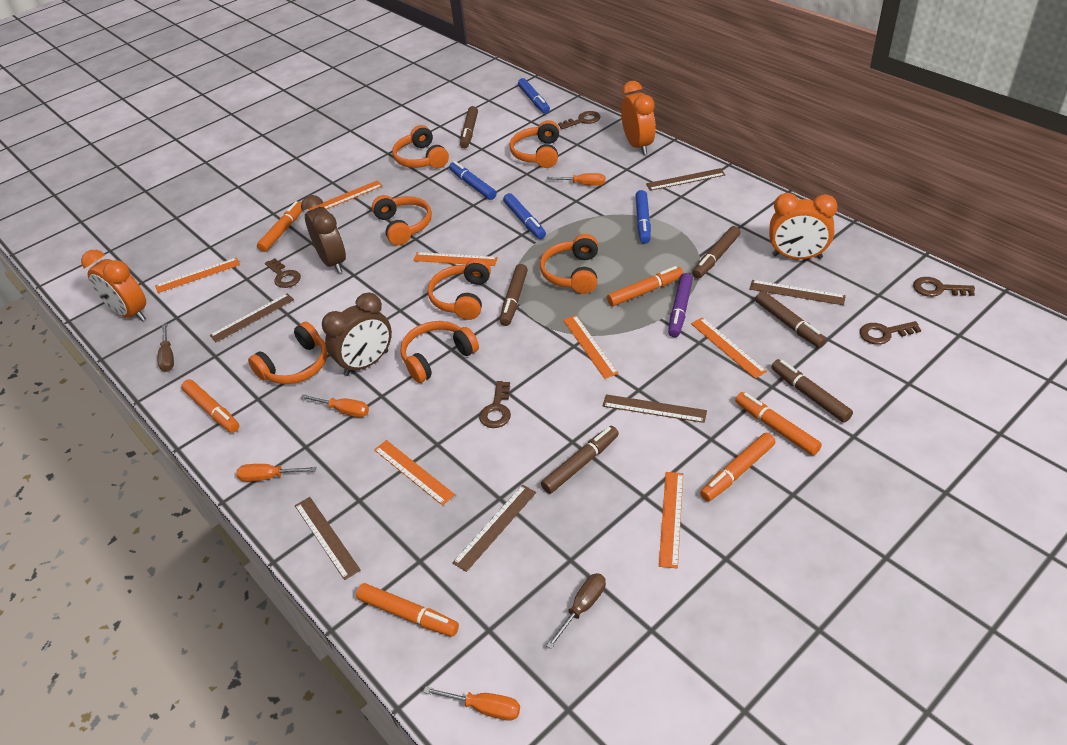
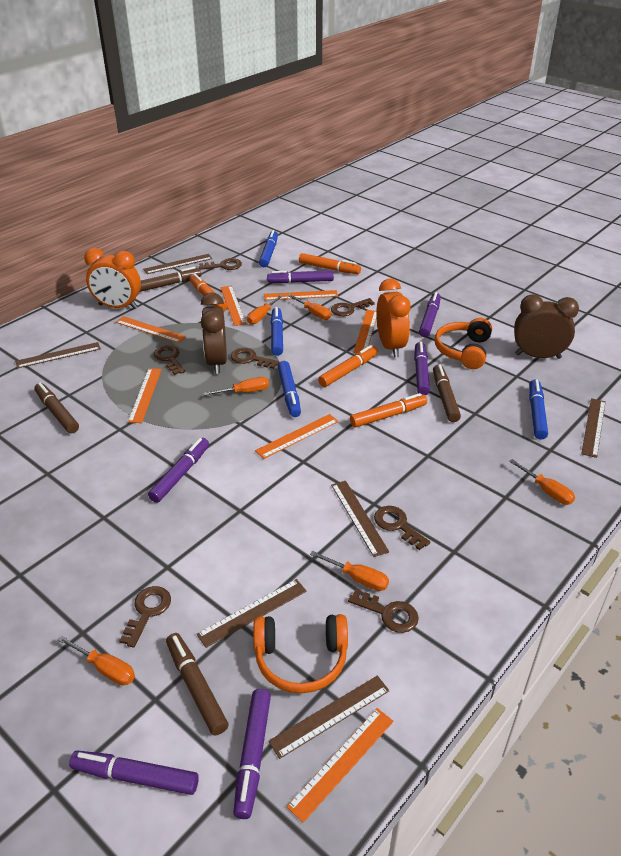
brown key: [265,258,301,288] [479,381,511,428] [558,111,600,129] [860,321,921,345] [913,277,975,297] = 5 -> [119,586,171,647] [154,345,185,375] [199,258,242,270] [231,348,279,369] [331,298,375,316] [348,589,419,633] [374,506,430,550] = 7
brown marker: [460,106,478,148] [500,264,528,326] [541,426,619,494] [692,226,740,279] [755,291,827,348] [771,359,853,423] = 6 -> [34,382,79,433] [140,267,201,292] [166,633,229,736] [433,365,461,422] = 4
brown screwdriver: [157,324,174,372] [546,573,606,649] = 2 -> none = 0
orange clock: [81,250,146,321] [621,81,656,155] [769,193,838,259] = 3 -> [84,248,141,309] [376,278,411,358] = 2
orange headphones: [248,322,327,384] [372,195,432,245] [392,125,449,168] [400,321,479,383] [428,258,491,320] [510,120,559,168] [540,234,598,294] = 7 -> [253,614,348,693] [435,318,492,369] = 2
orange marker: [181,379,239,433] [257,201,302,252] [356,583,459,637] [607,266,683,306] [700,433,776,501] [735,392,822,455] = 6 -> [190,273,227,311] [299,253,361,274] [318,345,378,387] [350,393,427,428] = 4
orange screwdriver: [236,464,316,482] [300,394,369,417] [423,687,520,721] [547,173,605,186] = 4 -> [57,635,135,686] [204,377,269,396] [247,295,283,324] [288,294,331,320] [310,551,389,591] [509,459,575,505] = 6
purple marker: [668,273,693,337] = 1 -> [69,750,199,795] [148,438,209,503] [233,689,271,819] [267,270,334,283] [414,342,430,395] [419,292,441,337] = 6

